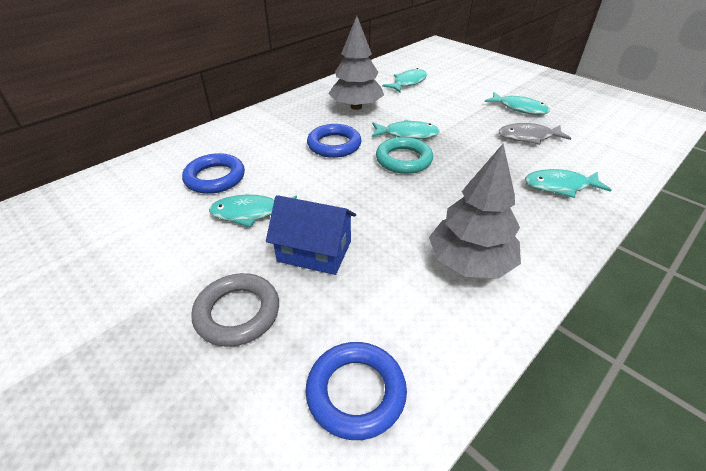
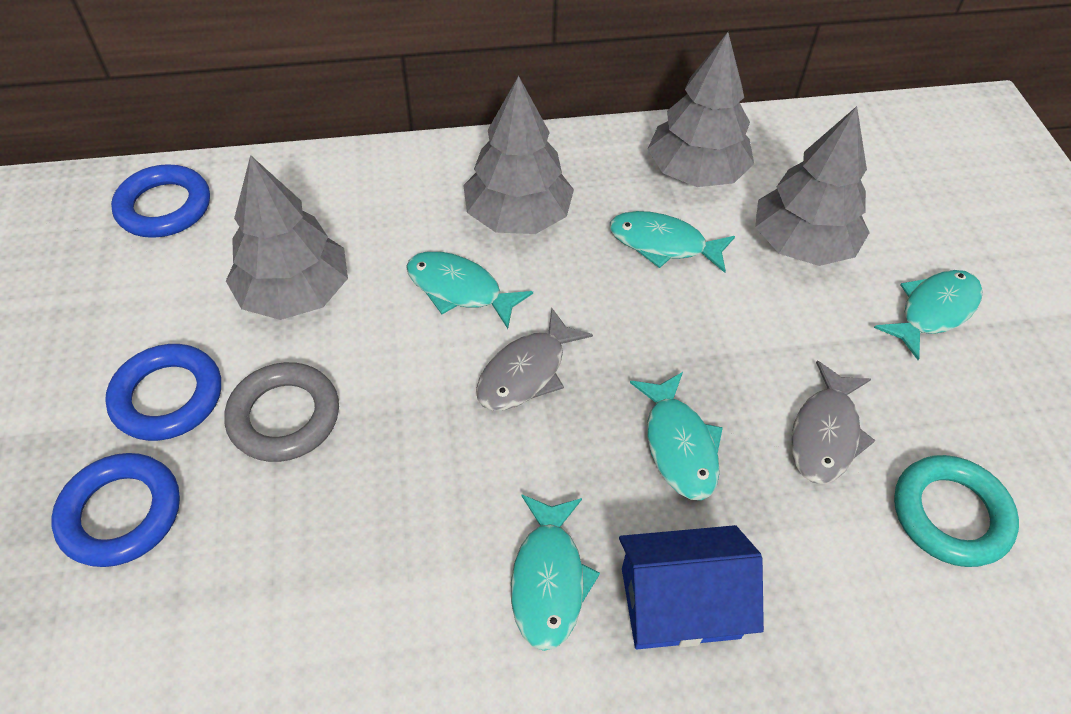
grey fish: [499,123,571,145] = 1 -> [476,308,593,410] [791,361,875,484] = 2
grey tree: [328,16,384,110] [429,144,521,278] = 2 -> [226,155,348,320] [463,76,574,234] [648,32,754,187] [755,106,870,266] = 4

